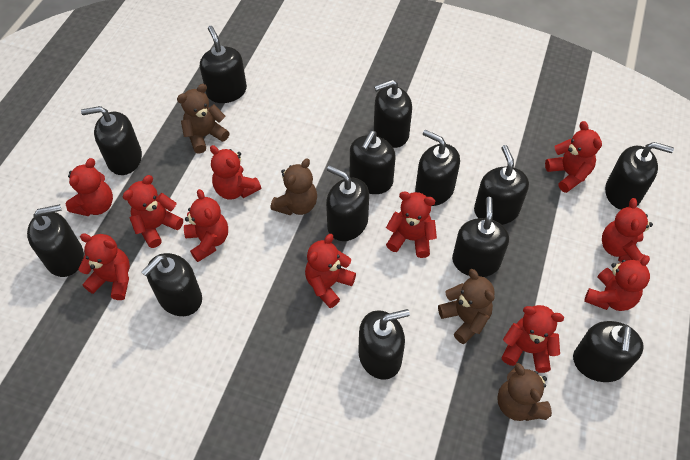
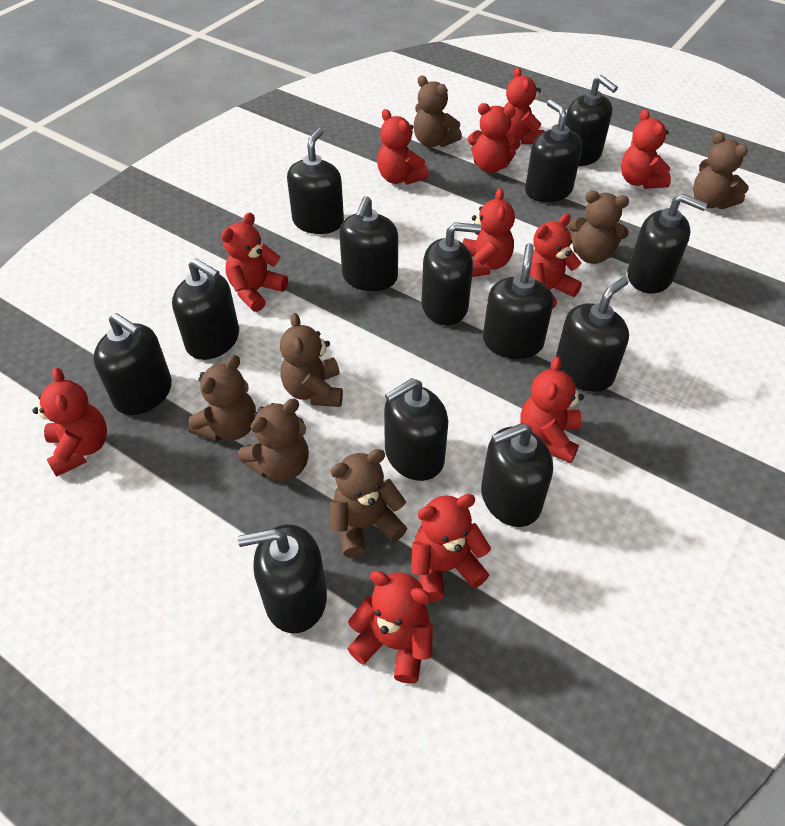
brown teddy bear: [177,84,229,154] [271,158,317,216] [438,269,495,344] [497,363,552,421] = 4 -> [188,355,256,442] [238,399,309,481] [280,313,343,407] [330,449,407,558] [413,75,462,147] [568,190,629,264] [693,132,749,209] = 7

